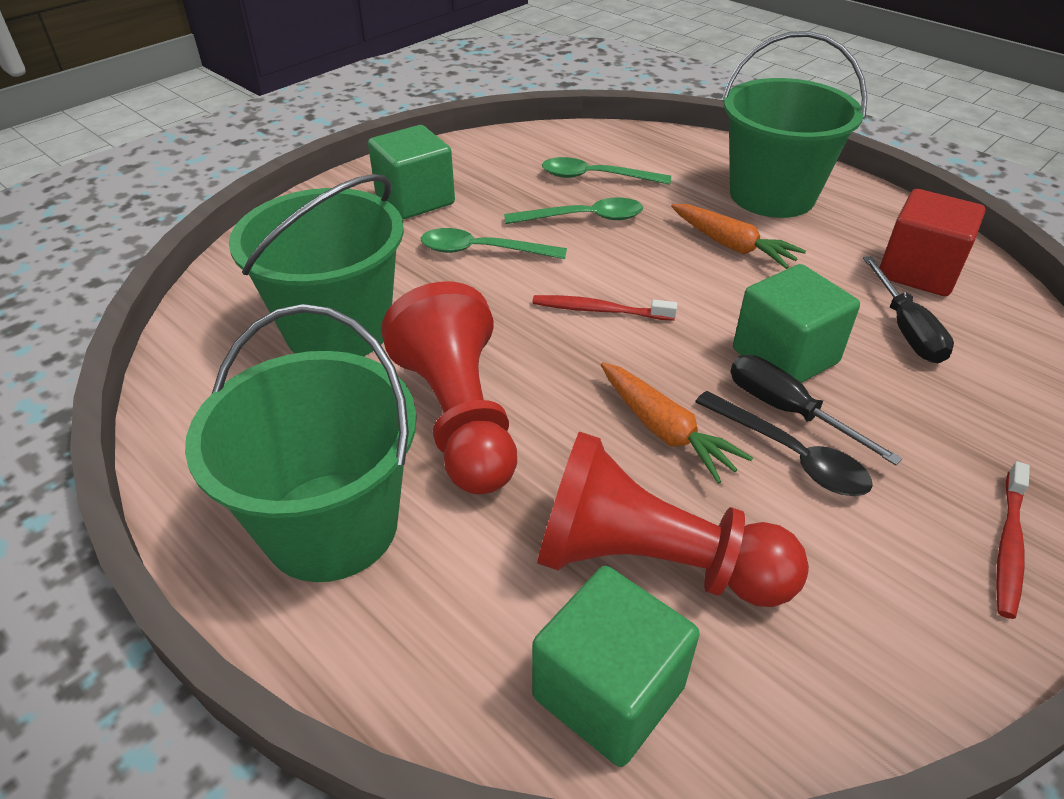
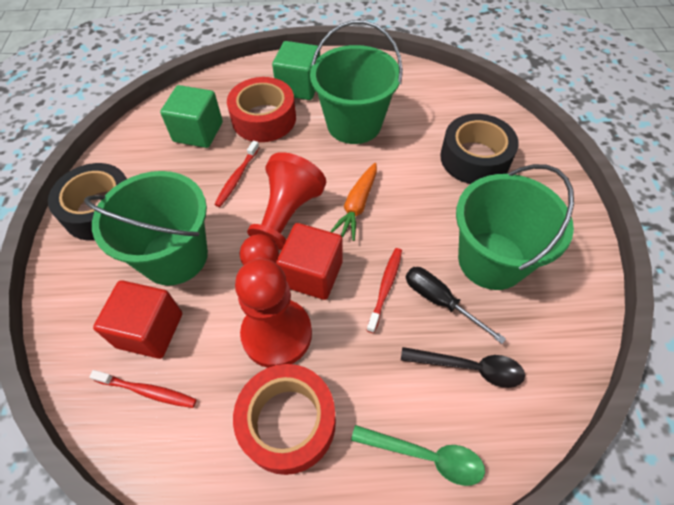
black screwdriver: [730,355,903,465] [863,256,954,363] = 2 -> [406,267,506,344] = 1
black tape: none = 0 -> [48,163,127,241] [440,114,519,184] = 2
green cube: [368,125,455,219] [532,566,700,767] [733,264,860,383] = 3 -> [160,85,223,148] [272,41,320,100] = 2
green spoon: [421,228,567,259] [504,198,643,224] [542,157,671,185] = 3 -> [351,425,485,486] = 1
orange carrot: [601,362,753,484] [671,204,806,269] = 2 -> [330,163,377,241] = 1
red cube: [879,189,985,296] = 1 -> [93,280,182,359] [276,223,343,300] = 2
red tape: none = 0 -> [227,77,296,142] [233,364,336,475] = 2
red toothbrush: [532,295,677,321] [996,461,1030,619] = 2 -> [89,370,196,408] [214,141,260,207] [366,248,402,333] = 3

